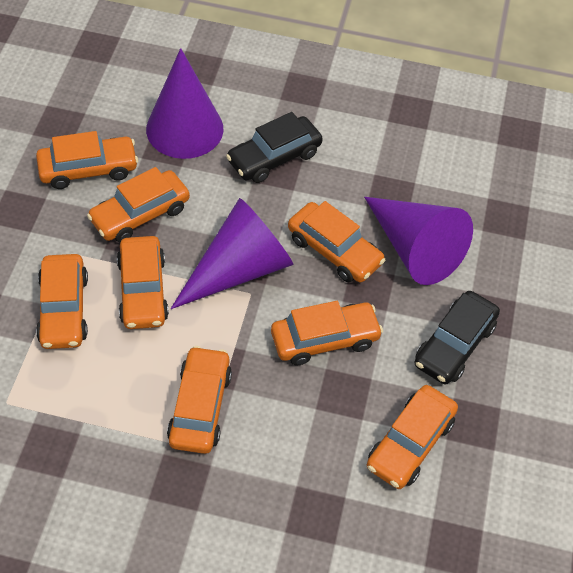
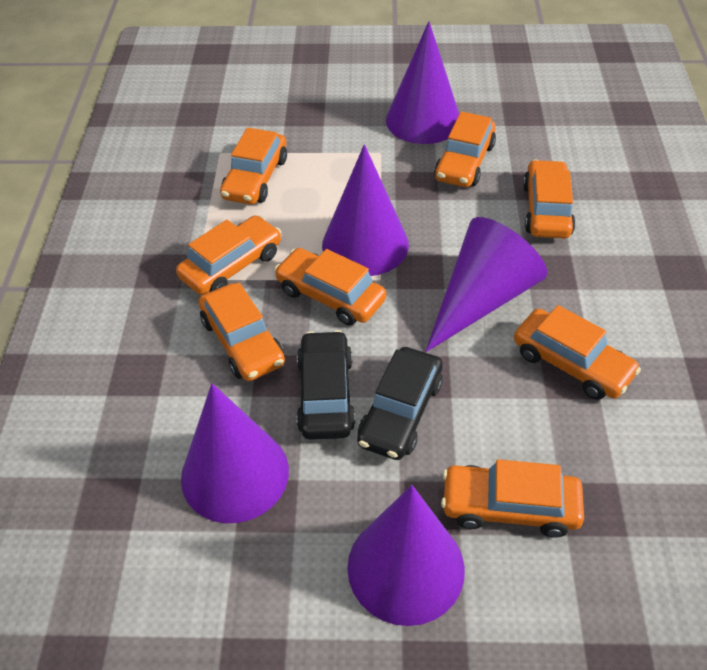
purple cone: [146,48,224,159] [171,198,294,309] [364,197,473,285] = 3 -> [181,383,289,523] [322,144,409,276] [347,485,465,626] [386,21,459,144] [425,217,547,352] = 5

